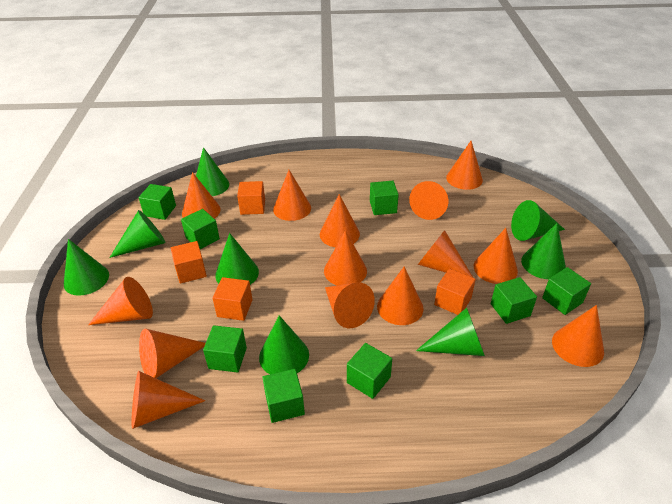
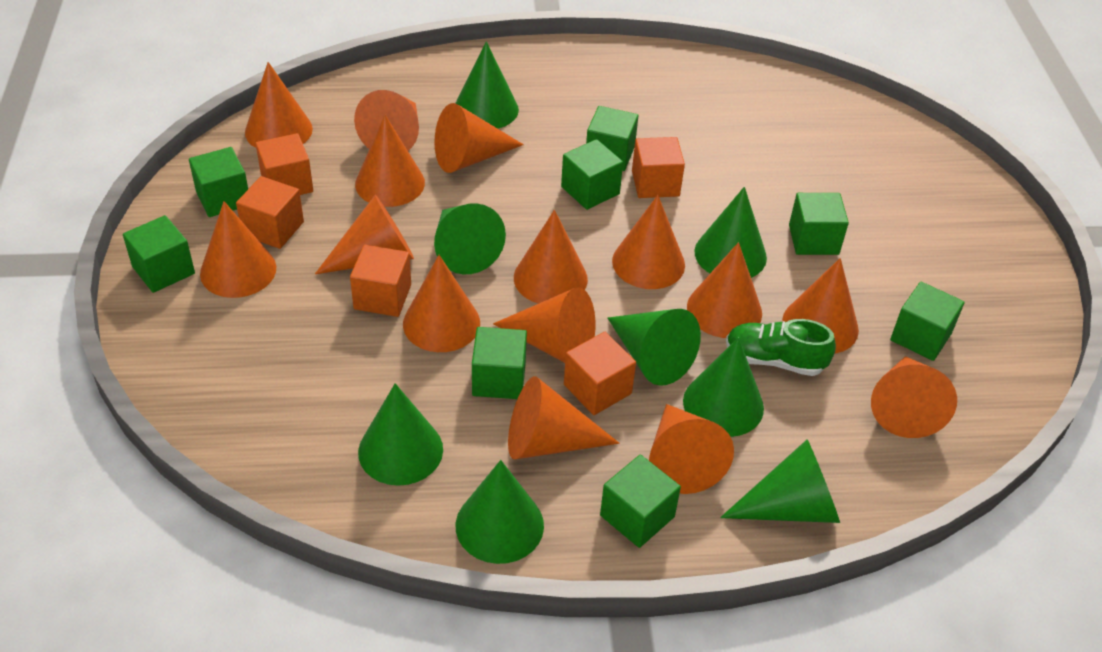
green shoe: none = 0 -> [726,319,836,376] = 1
orange cone: [88,277,153,325] [131,371,205,429] [139,329,206,378] [182,172,221,219] [273,170,311,221] [320,194,360,247] [324,230,367,285] [325,282,375,328] [377,266,424,325] [409,181,448,220] [418,230,473,277] [446,141,483,190] [474,228,518,284] [552,305,604,367] = 14 -> [200,201,276,298] [245,62,313,148] [315,195,414,274] [354,90,419,151] [355,115,425,207] [403,255,480,352] [434,103,524,173] [493,287,595,363] [508,376,620,459] [514,210,588,304] [612,195,685,289] [649,404,734,494] [687,242,762,338] [782,258,859,354] [871,356,957,438] = 15
orange cube: [171,241,207,284] [213,277,253,321] [237,181,265,215] [434,268,476,315] = 4 -> [236,176,304,249] [256,133,313,195] [350,245,411,317] [564,332,636,415] [632,137,685,198] = 5

